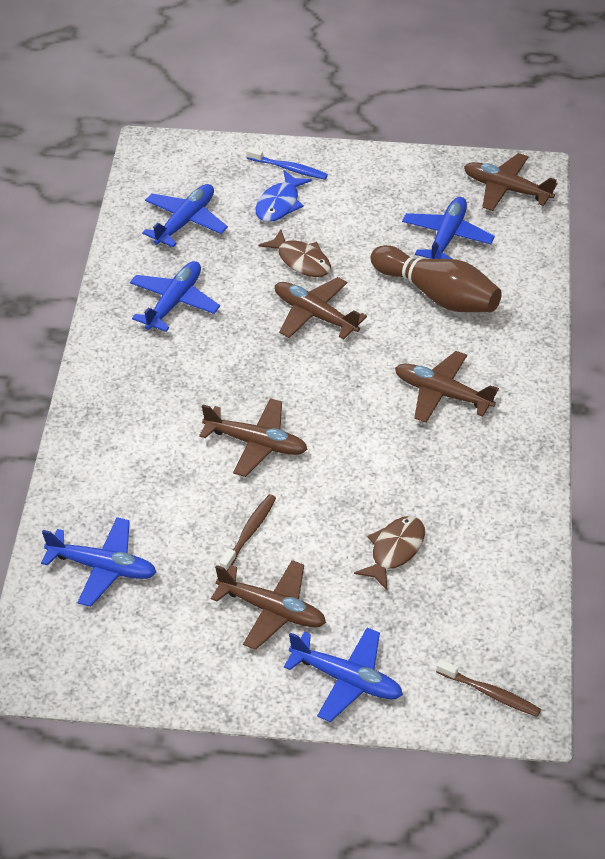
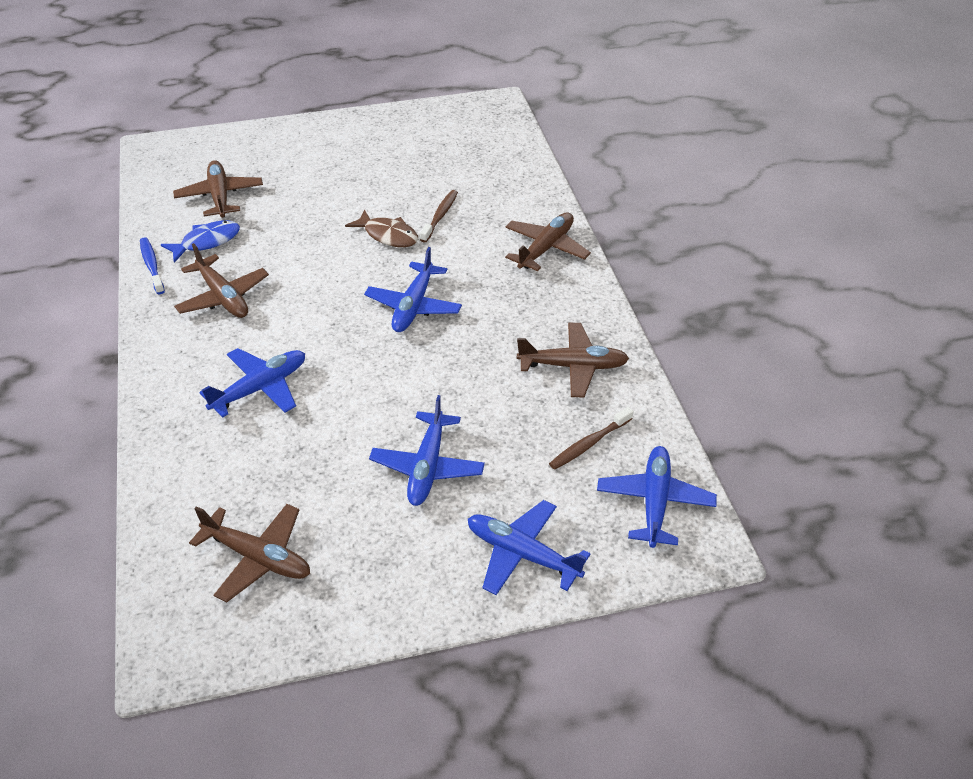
brown bowling pin: [371,245,502,312] = 1 -> none = 0
brown fish: [259,229,331,277] [354,516,425,590] = 2 -> [345,209,418,247] = 1

